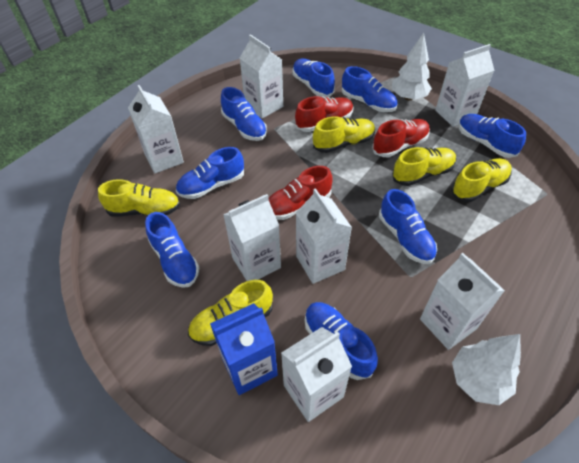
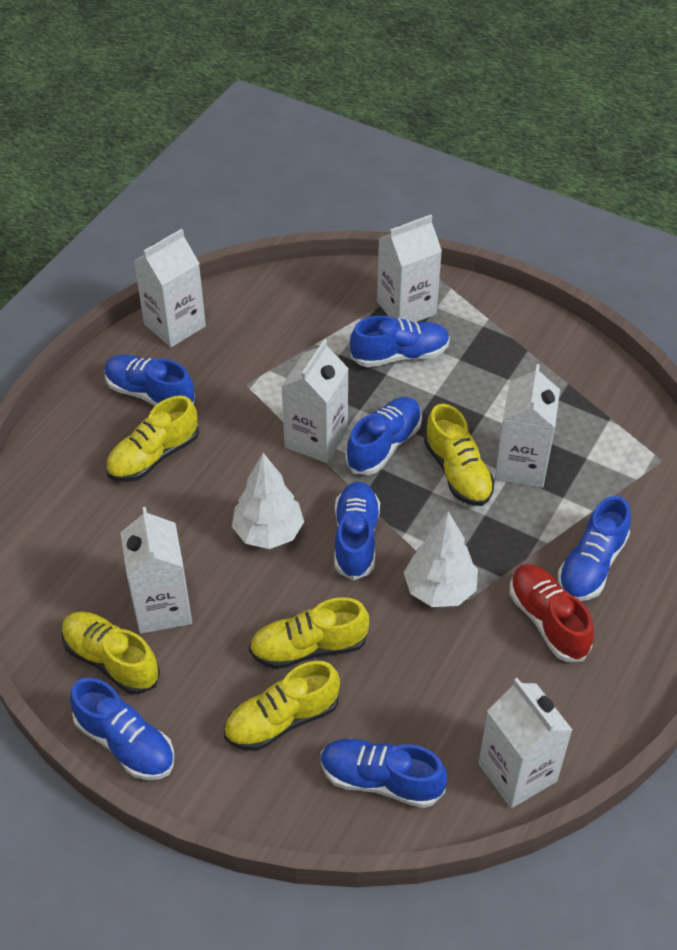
blue carton: [210,303,278,395] = 1 -> none = 0
blue shoe: [145,212,199,288] [176,147,244,199] [221,87,267,141] [292,59,335,97] [305,302,378,380] [342,66,398,112] [379,189,437,264] [459,114,526,158] = 8 -> [70,678,174,780] [104,355,195,406] [321,738,447,808] [334,482,380,580] [346,397,422,475] [350,316,450,367] [558,496,631,601] = 7
red shoe: [269,166,333,220] [295,96,354,132] [372,119,430,157] = 3 -> [510,564,594,662] = 1
white carton: [128,85,184,173] [223,194,281,281] [240,34,283,119] [281,327,352,422] [296,188,352,284] [420,253,505,350] [435,44,495,127] = 7 -> [120,507,192,634] [134,229,206,347] [281,339,349,463] [377,215,442,322] [478,678,572,808] [494,364,560,488] = 6

